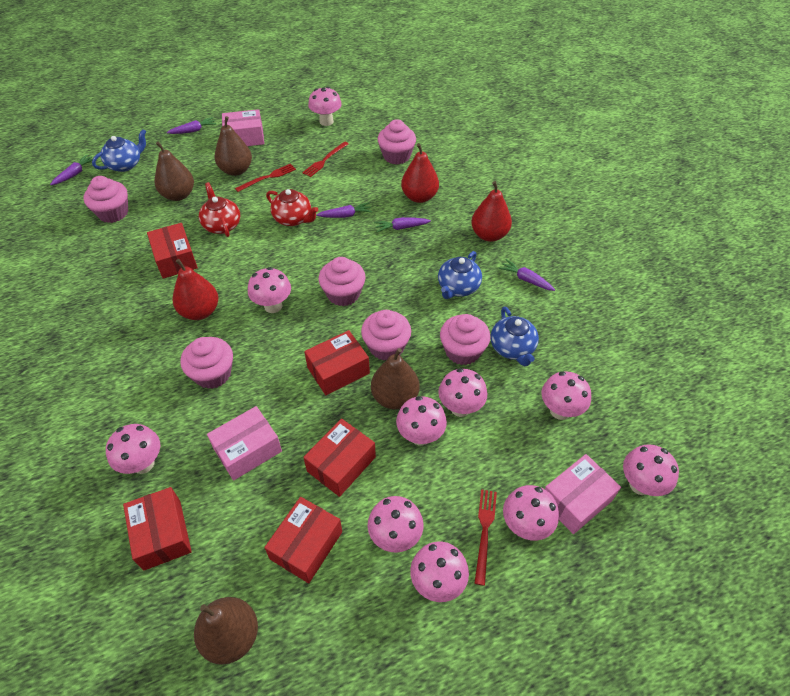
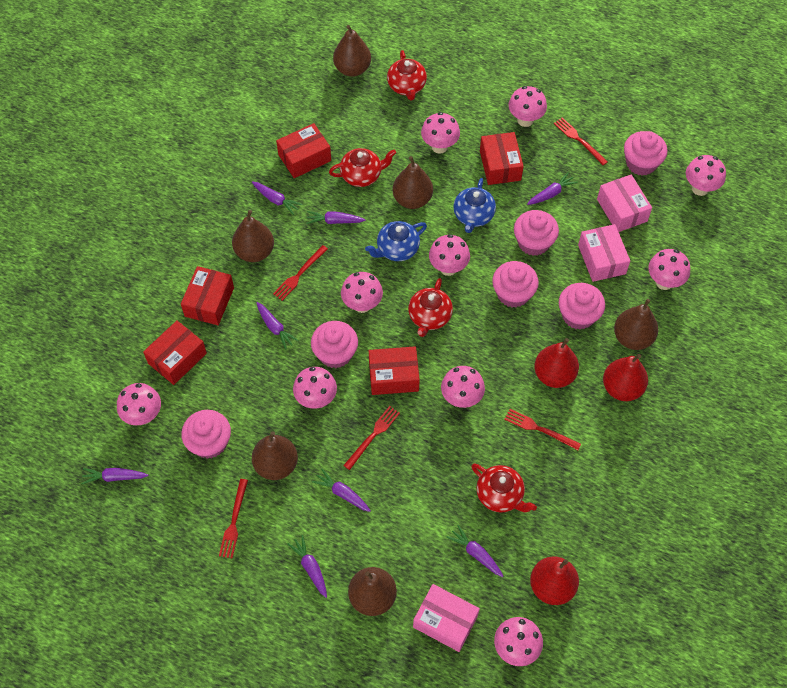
blue teapot: [92,129,147,172] [438,251,482,299] [491,307,539,366] = 3 -> [365,221,427,261] [453,178,496,233] = 2
brown pear: [155,141,194,201] [194,597,258,665] [215,116,252,176] [371,348,420,409] = 4 -> [232,210,274,262] [252,431,298,480] [333,25,371,77] [348,567,397,616] [393,156,433,209] [614,299,658,350] = 6
purple carrot: [50,155,93,185] [167,117,217,134] [316,202,372,218] [374,217,431,232] [498,259,555,291] = 5 -> [81,468,148,484] [252,181,302,215] [256,302,299,350] [287,535,327,598] [306,211,365,224] [312,469,371,512] [447,525,503,577] [527,172,578,205] = 8
red fork: [235,164,296,192] [302,141,349,177] [474,489,497,586] = 3 -> [219,479,248,559] [273,245,328,301] [343,406,400,470] [504,409,581,450] [554,117,608,165] = 5
red teapot: [199,182,240,237] [266,189,318,226] = 2 -> [329,148,396,187] [387,50,427,100] [408,278,453,337] [471,463,537,513] = 4

